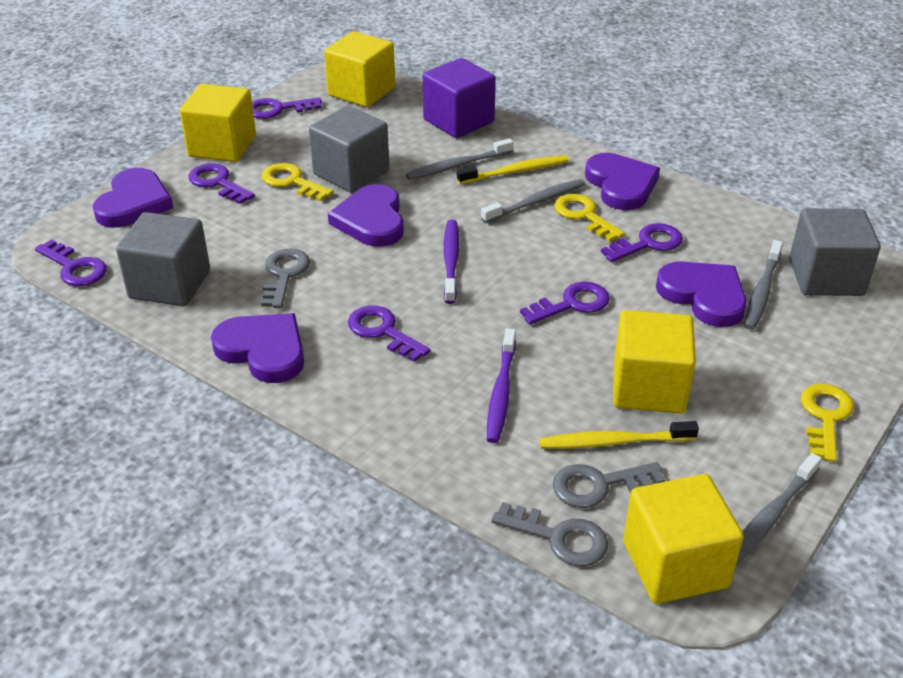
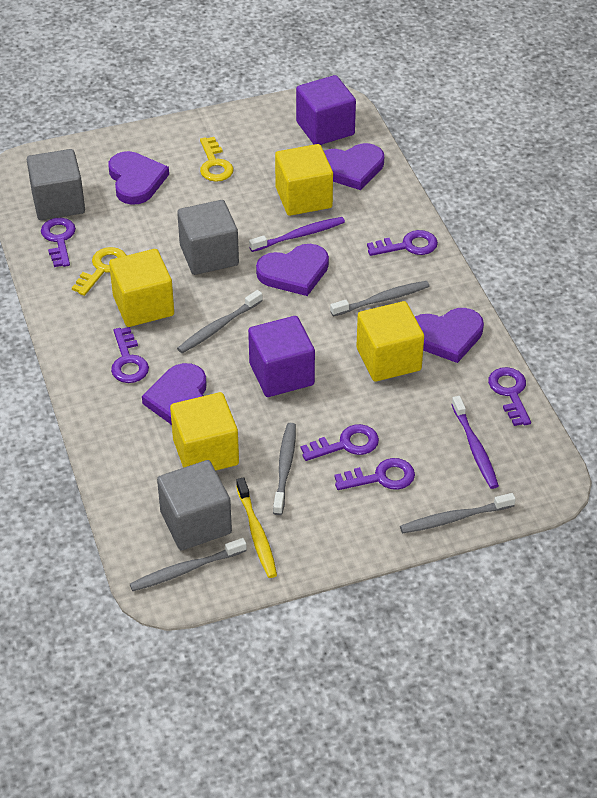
grey key: [261,249,310,308] [491,502,608,566] [552,462,665,508] = 3 -> none = 0
grey toothbrush: [406,138,514,180] [481,179,585,223] [736,453,822,565] [744,240,783,330] = 4 -> [130,538,247,591] [177,290,263,353] [273,423,296,515] [330,281,430,316] [400,493,516,533] = 5
purple cube: [423,58,496,138] = 1 -> [248,316,315,397] [296,75,356,145] = 2
yellow key: [261,163,334,201] [554,194,625,242] [801,384,854,462] = 3 -> [72,247,127,296] [200,137,234,182] = 2
yellow toothbrush: [457,155,569,184] [539,421,699,449] = 2 -> [236,477,277,578] = 1

